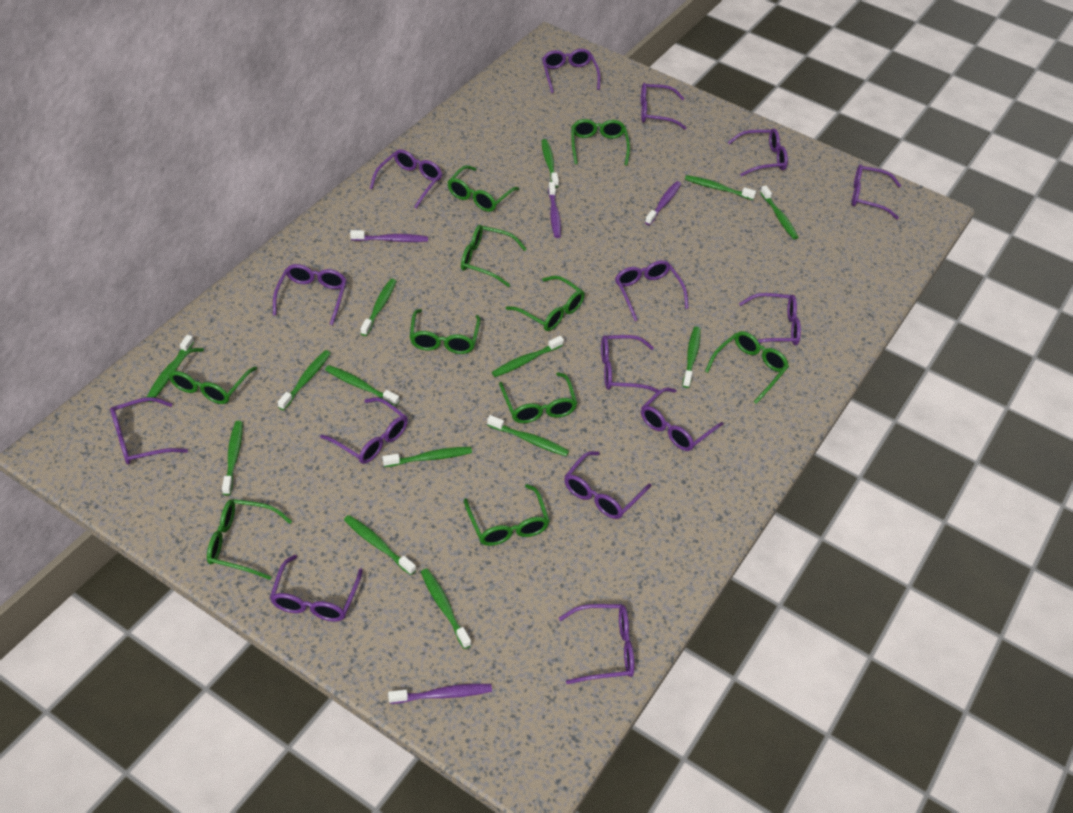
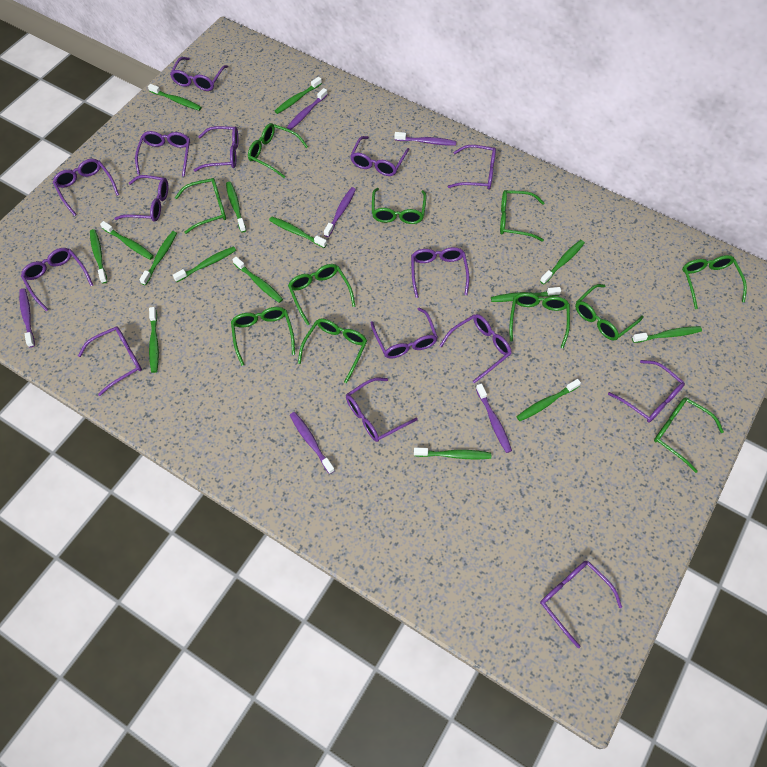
green glasses: [168,348,257,404] [207,499,292,580] [410,309,481,354] [448,165,519,212] [461,225,526,287] [464,484,550,546] [499,372,577,423] [506,276,585,331] [571,119,630,166] [705,331,789,404] = 10 -> [175,178,226,234] [231,307,295,366] [248,123,308,178] [288,264,355,325] [298,319,367,383] [372,188,427,224] [500,190,544,242] [509,293,570,348] [575,284,644,341] [654,398,724,473] [682,255,747,309] = 11
green toothbrush: [146,335,194,402] [222,421,243,495] [278,350,331,410] [325,365,399,406] [344,515,416,575] [361,279,396,336] [383,447,472,467] [421,568,471,649] [487,415,569,457] [492,336,564,377] [542,139,559,188] [682,327,701,388] [685,175,756,200] [760,186,798,239] = 14 -> [90,229,107,284] [100,221,154,260] [139,231,177,285] [148,84,202,111] [149,307,159,373] [173,246,236,282] [226,182,246,233] [232,257,283,303] [269,217,327,248] [275,77,322,114] [414,448,491,459] [491,287,561,302] [516,379,581,421] [540,240,585,284] [632,326,702,343] = 15
purple toothbrush: [350,230,428,242] [388,684,492,704] [548,182,561,238] [645,181,681,225] = 4 -> [19,289,35,348] [287,88,328,130] [290,412,335,474] [324,187,356,237] [394,132,456,146] [476,384,512,453] = 6

